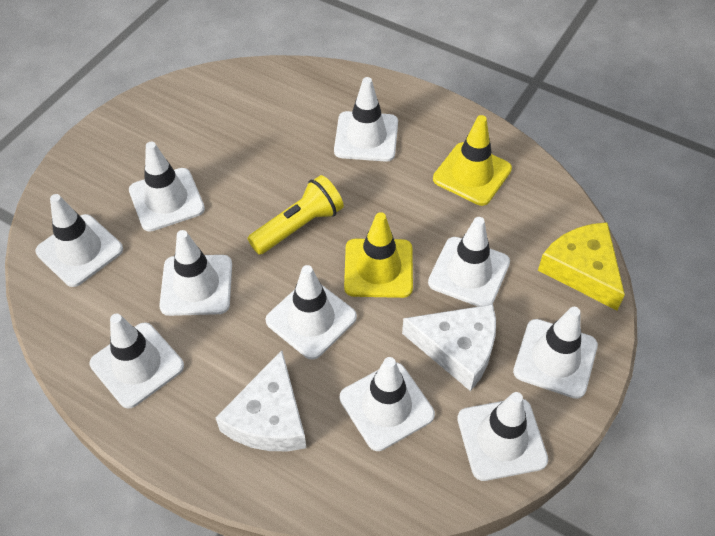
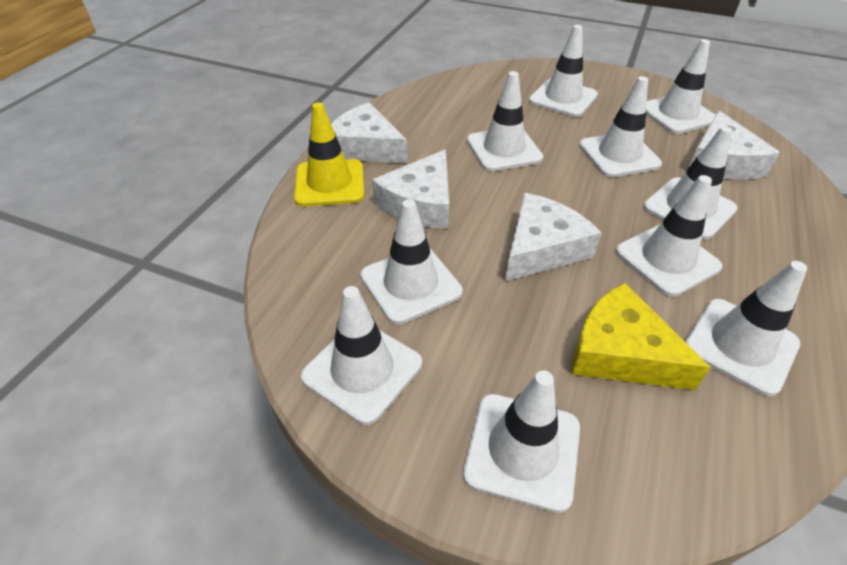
white cheese: [216,350,306,451] [402,304,496,391] = 2 -> [331,102,408,163] [372,149,449,229] [505,193,602,281] [688,111,780,180] = 4
yellow flashlight: [248,175,344,255] = 1 -> none = 0
yellow traffic cone: [344,212,413,298] [433,115,512,206] = 2 -> [294,103,364,206] = 1

